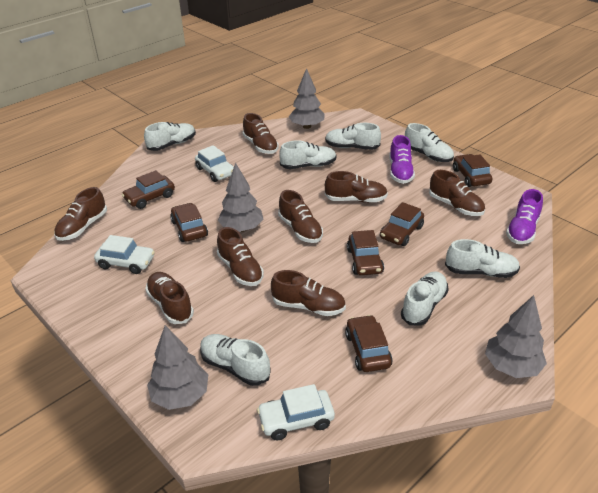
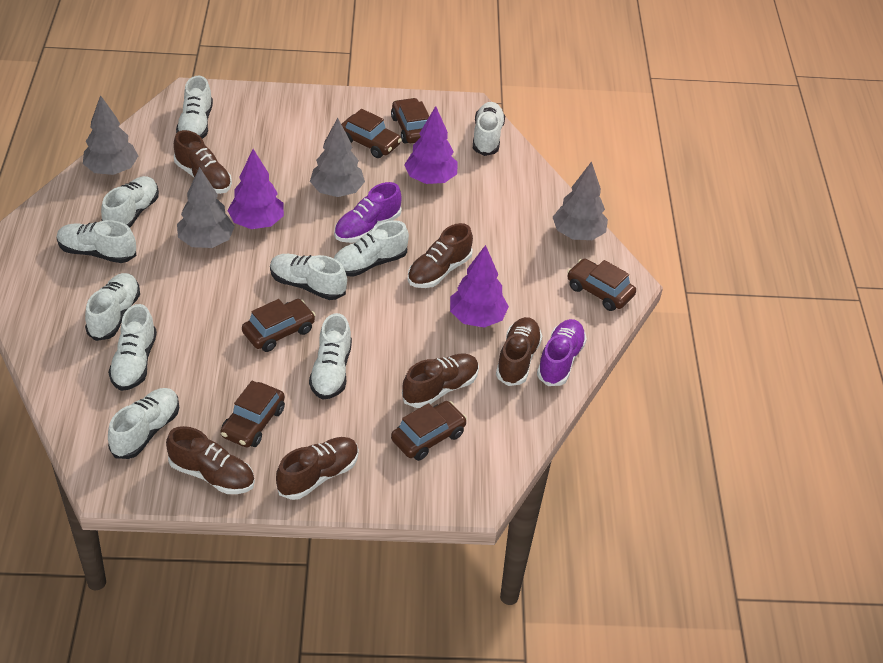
brown shoe: [54,187,107,241] [145,272,194,324] [217,227,264,286] [243,113,279,154] [271,270,346,316] [278,190,323,243] [325,171,388,203] [429,170,485,216] = 8 -> [166,426,255,494] [174,130,232,194] [276,437,359,500] [402,353,479,408] [408,223,473,288] [496,317,542,386] = 6
purple tree: none = 0 -> [227,149,284,229] [404,106,458,184] [450,245,509,328] = 3
white car: [94,235,155,274] [195,145,234,182] [257,384,335,440] = 3 -> none = 0
white shoe: [144,122,196,151] [200,334,271,386] [279,140,337,169] [325,123,381,150] [401,271,448,326] [405,123,454,162] [445,239,520,278] = 7 -> [57,220,136,263] [85,273,140,341] [101,176,159,228] [108,304,157,391] [108,388,179,459] [176,76,213,139] [270,254,347,300] [309,313,352,399] [334,220,409,277] [473,102,505,156] = 10

